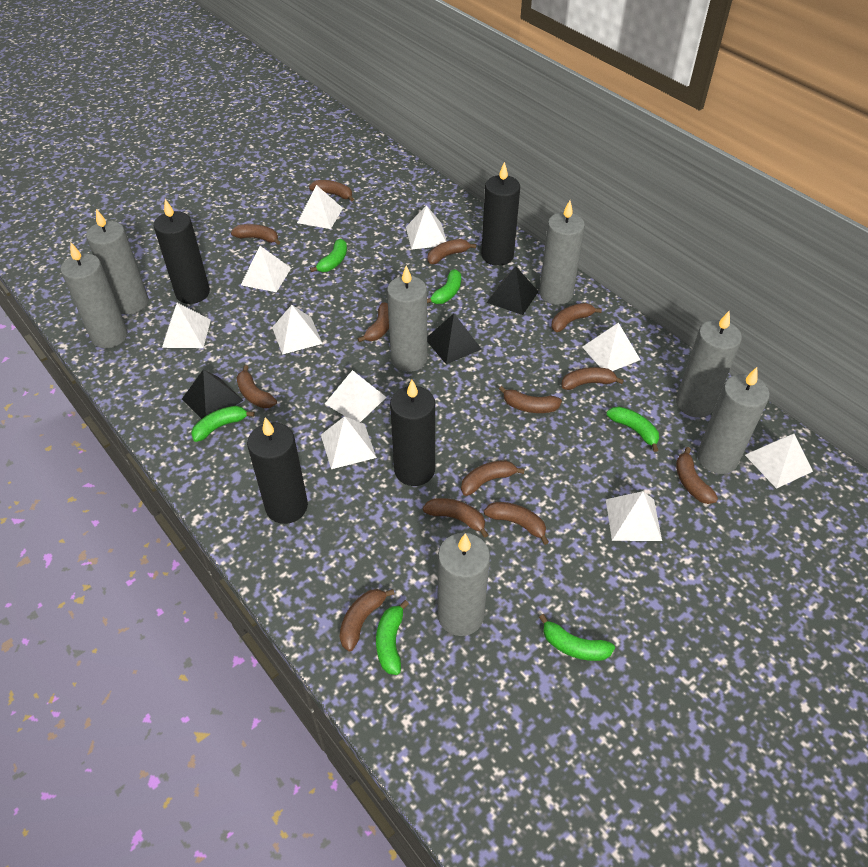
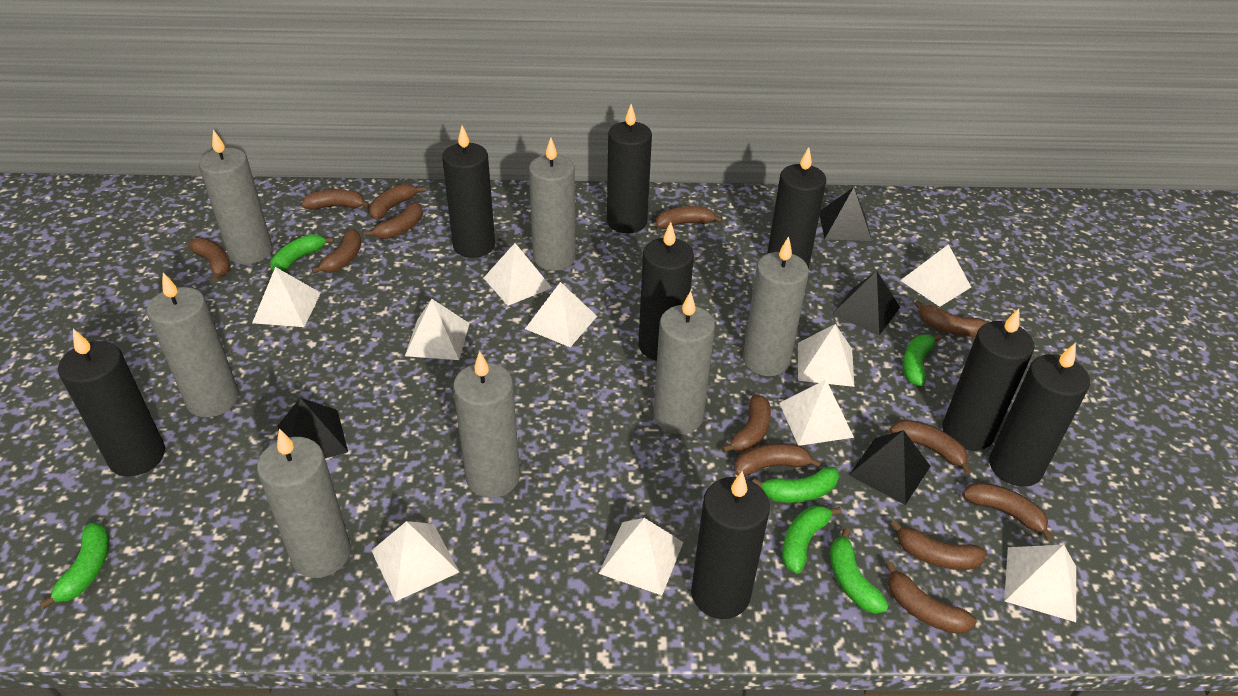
black candle: [154,199,210,304] [247,417,308,524] [390,380,435,486] [481,162,520,266] = 4 -> [58,329,165,476] [442,125,495,258] [607,104,652,233] [638,222,694,361] [691,471,770,619] [767,147,826,269] [942,308,1035,451] [989,343,1090,487] = 8
black pyramid: [182,369,244,419] [427,314,481,364] [487,266,539,315] = 3 -> [278,398,348,458] [820,187,872,241] [831,271,900,335] [849,430,930,505] = 4

